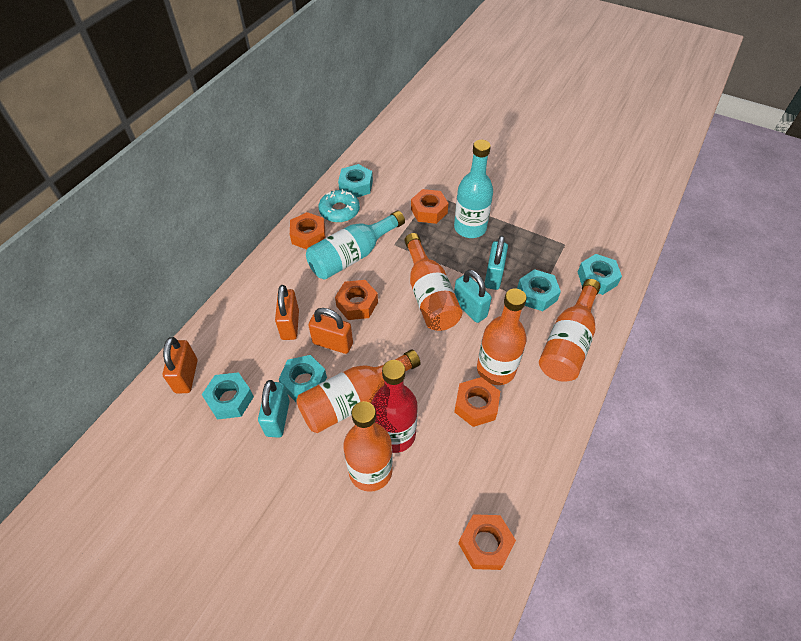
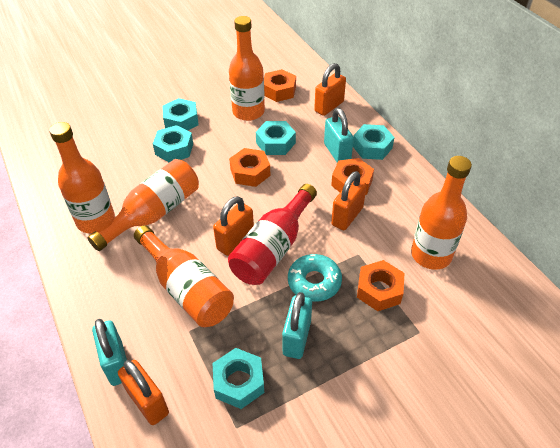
orange nut: [290,212,325,249] [335,280,378,320] [411,189,449,224] [454,377,500,427] [458,514,516,570] = 5 -> [229,148,271,187] [264,69,296,102] [331,158,374,195] [357,260,405,311] = 4
orange padlock: [163,337,198,393] [275,285,299,340] [308,308,353,354] = 3 -> [118,360,169,425] [213,196,254,256] [314,63,346,116] [331,171,367,230] = 4
turquoise bottle: [306,211,405,279] [454,140,493,238] = 2 -> none = 0

